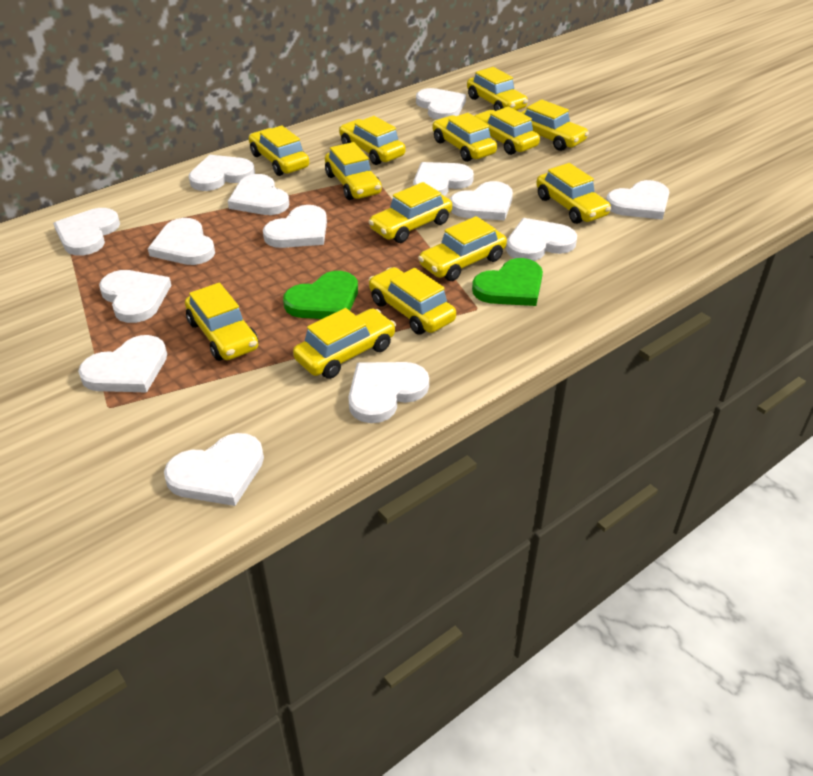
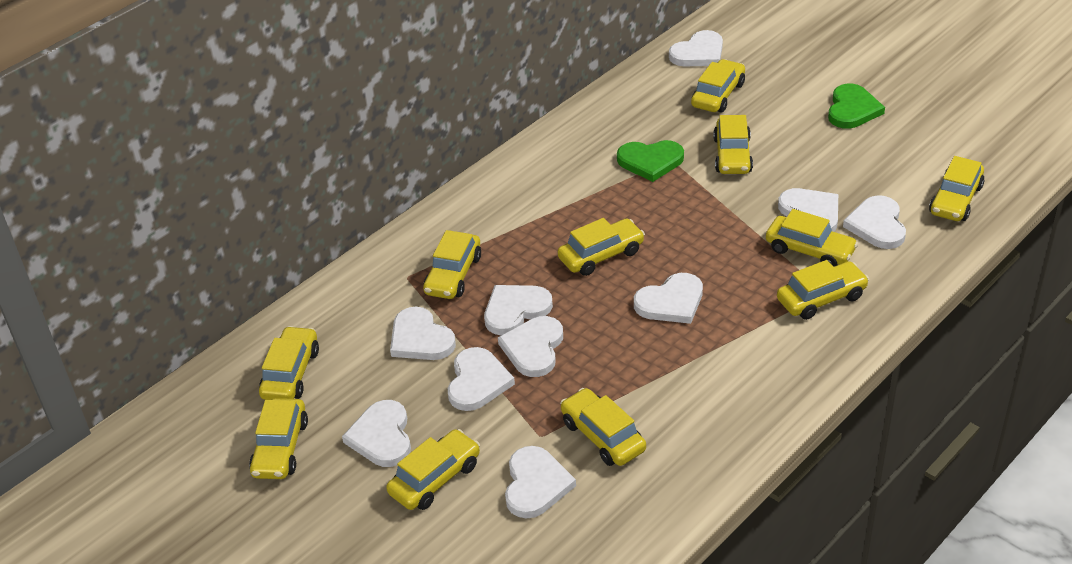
white heart: [53,208,120,256] [78,335,167,393] [99,270,171,323] [148,218,215,265] [164,433,264,506] [189,155,255,191] [228,174,289,215] [263,205,327,248] [348,362,429,423] [413,162,474,196] [416,88,466,120] [450,181,513,221] [506,218,577,261] [606,180,669,220] = 14 -> [342,400,411,467] [390,307,456,360] [448,347,515,411] [484,285,553,335] [498,316,563,377] [505,446,576,519] [634,273,703,324] [669,30,723,67] [778,188,838,232] [843,195,906,249] = 10
yellow car: [185,283,259,361] [249,125,309,176] [293,308,396,379] [325,142,382,200] [339,116,405,165] [368,182,452,243] [369,267,456,335] [418,216,507,281] [432,113,497,162] [467,67,528,111] [473,106,540,155] [520,99,589,151] [536,163,611,224] = 13 -> [249,398,308,479] [259,326,319,400] [386,429,480,510] [423,230,481,299] [558,218,645,276] [560,388,646,466] [691,59,745,113] [713,115,753,174] [766,209,858,266] [777,260,869,320] [929,156,984,221] = 11

